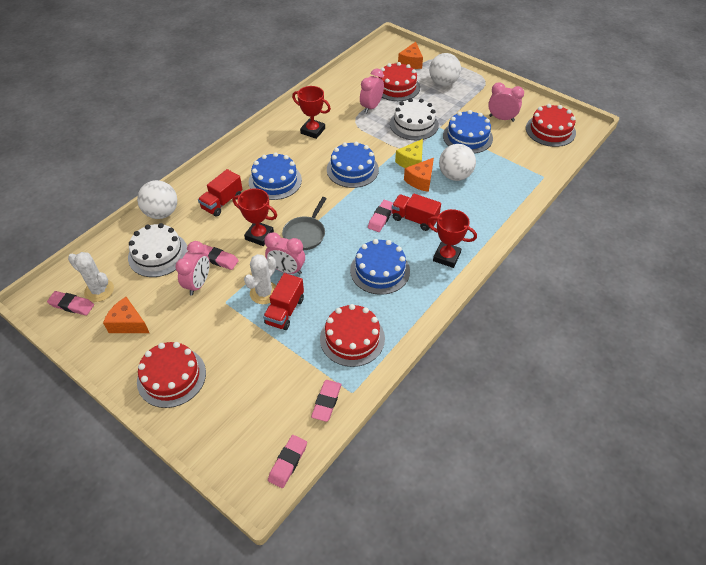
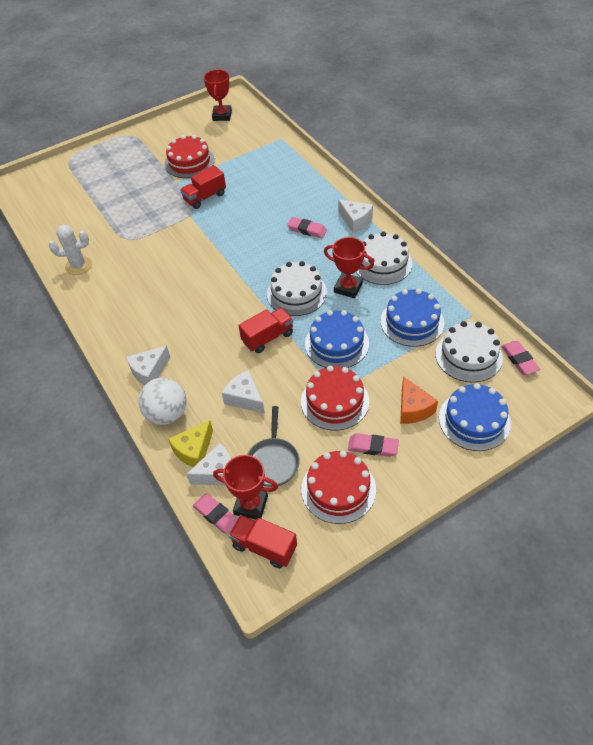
blue cake: [249,152,302,200] [327,142,379,188] [350,239,410,295] [443,110,493,154] = 4 -> [305,310,369,368] [381,289,444,347] [439,383,511,451] = 3
orange cheese: [103,297,149,333] [398,42,423,69] [404,158,434,192] = 3 -> [400,376,438,424] = 1
pink clock: [175,241,210,295] [264,232,305,275] [360,68,384,113] [488,82,524,122] = 4 -> none = 0
pink eraser: [47,291,94,315] [203,244,239,270] [268,435,307,488] [311,380,342,422] [368,200,393,232] = 5 -> [193,494,238,533] [287,217,327,238] [348,433,399,457] [501,341,540,375] = 4
red cake: [137,342,206,408] [320,304,385,367] [378,62,420,101] [526,104,576,147] = 4 -> [164,135,215,178] [301,366,369,431] [301,450,376,524] = 3
white ball: [137,180,177,219] [429,53,461,86] [439,144,476,181] = 3 -> [138,377,187,425] = 1
white cactus: [68,252,114,302] [244,254,276,304] = 2 -> [49,225,92,275] = 1
white cake: [128,223,188,277] [390,98,439,140] = 2 -> [267,261,327,316] [356,232,413,285] [436,321,503,383] = 3
white cheese: none = 0 -> [126,345,170,385] [186,443,231,485] [222,370,265,414] [338,200,373,233] = 4

